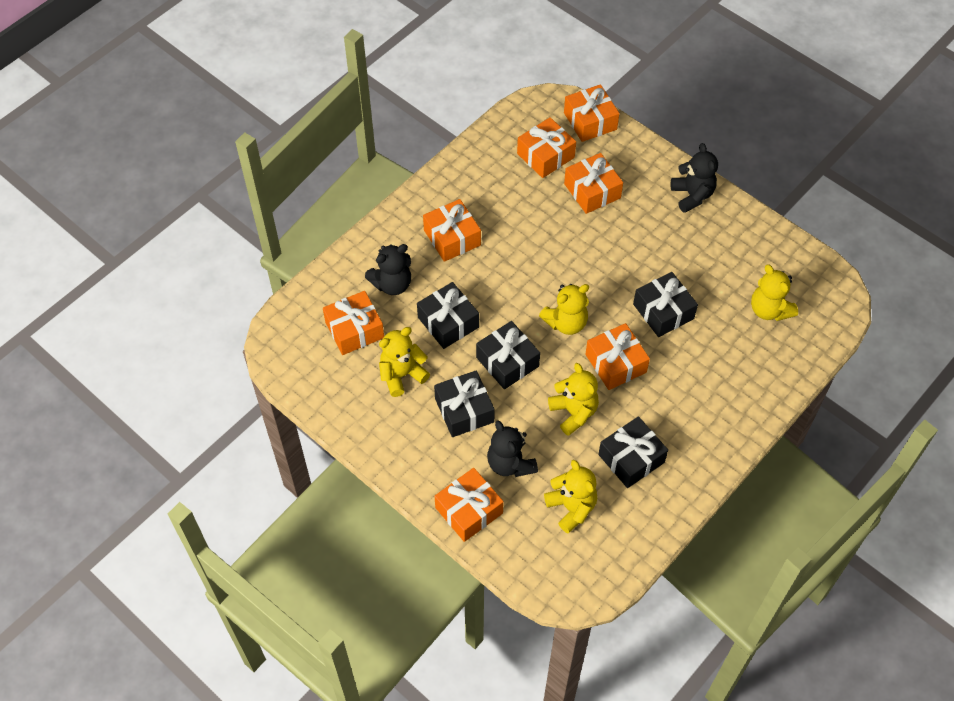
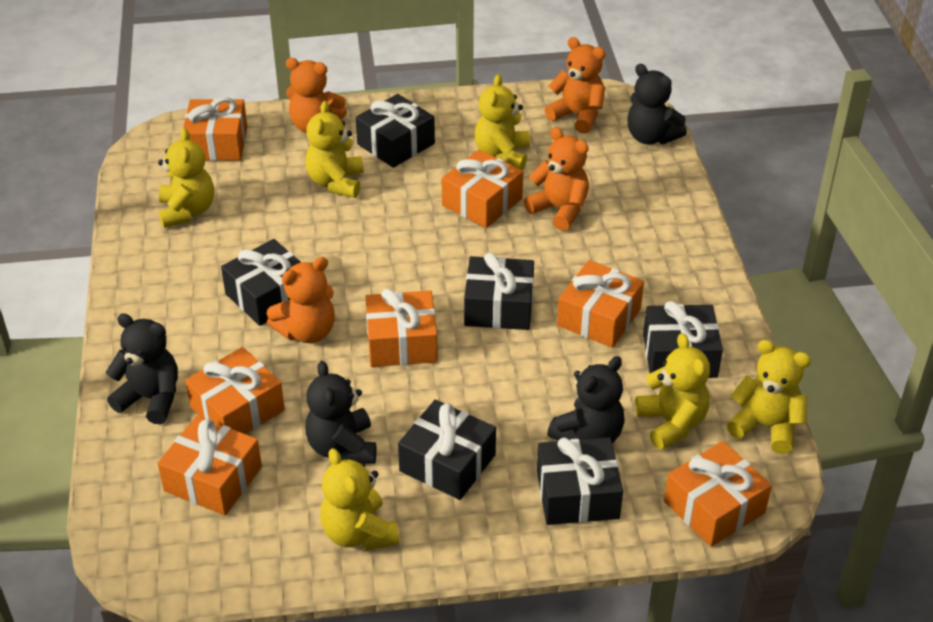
black gift: [417,282,479,349] [434,370,495,437] [476,321,540,389] [598,416,668,488] [633,272,698,337] = 5 -> [221,239,301,326] [356,94,435,168] [398,400,496,500] [464,253,534,330] [537,437,623,525] [643,301,723,378] = 6
black teddy bear: [365,244,411,295] [487,421,538,477] [671,143,718,213] = 3 -> [106,314,178,424] [305,361,376,464] [547,356,625,443] [627,64,687,144] = 4
orange teddy bear: none = 0 -> [267,257,335,343] [286,58,347,133] [524,127,589,231] [545,37,605,134] = 4
yellow teddy bear: [379,327,430,397] [539,284,589,335] [544,460,597,533] [548,363,599,436] [751,264,798,321] = 5 -> [158,128,214,228] [306,101,364,198] [320,448,399,551] [475,74,530,170] [635,333,710,450] [727,340,811,454] = 6

